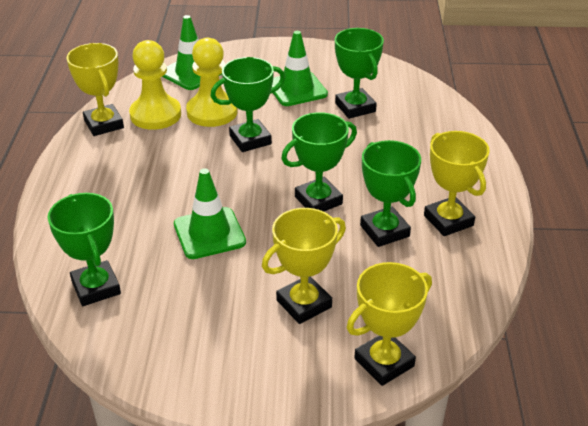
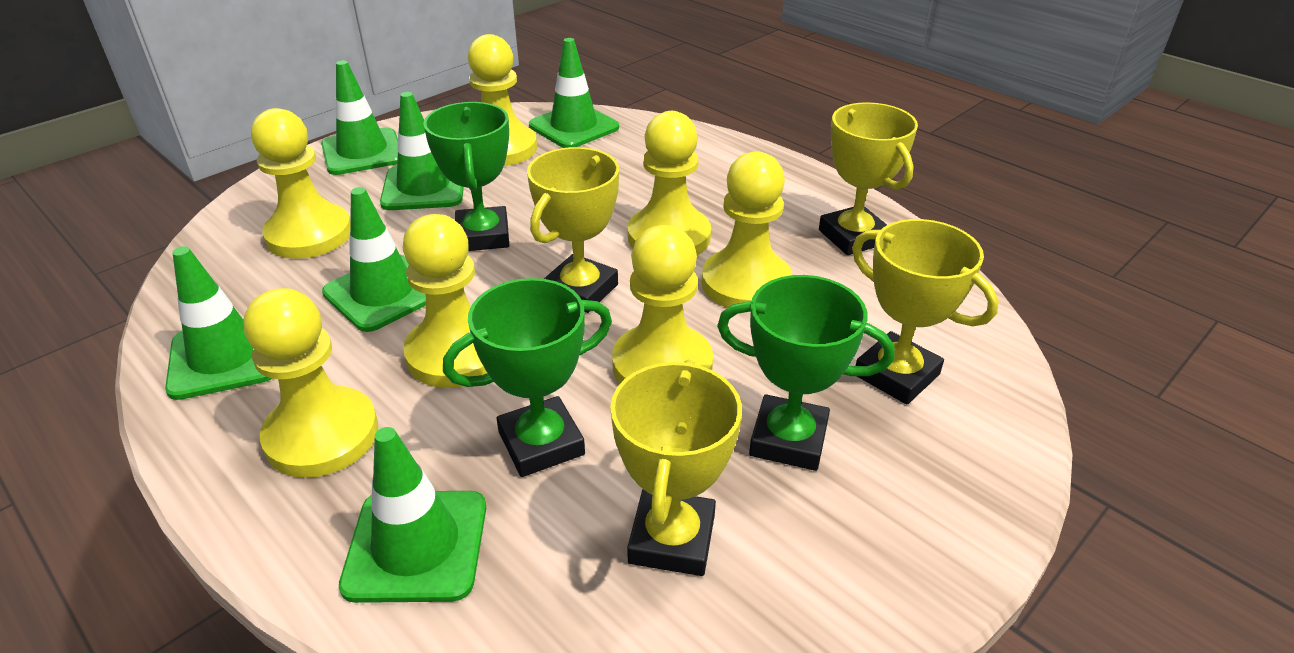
green traffic cone: [162,15,222,90] [174,168,246,259] [272,31,328,106] = 3 -> [165,246,272,400] [321,60,398,175] [322,187,426,332] [339,427,486,603] [380,92,464,210] [529,38,619,148] = 6
green trophy: [48,193,121,306] [211,57,285,152] [281,112,357,212] [335,28,384,119] [360,140,421,247] = 5 -> [423,102,509,251] [443,278,612,477] [717,275,895,471] = 3
yellow pawn: [129,40,181,130] [186,38,238,127] = 2 -> [244,288,378,478] [251,108,350,259] [403,214,487,388] [468,34,537,166] [612,225,713,384] [628,111,711,255] [701,151,792,308] = 7

